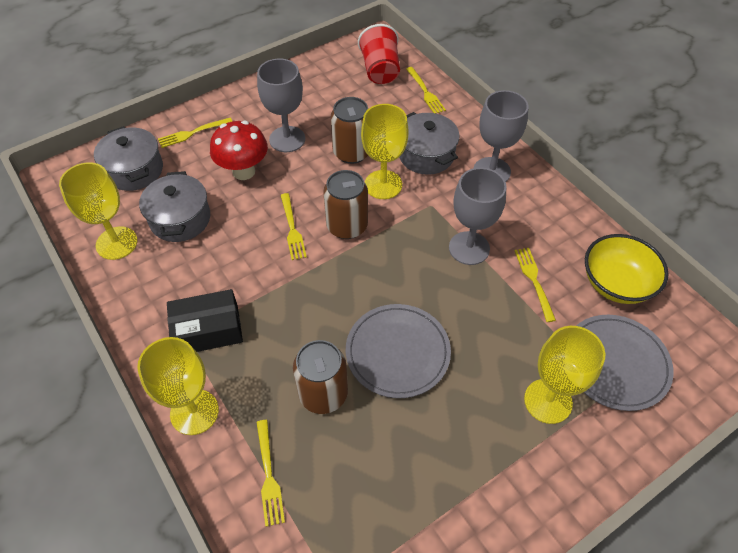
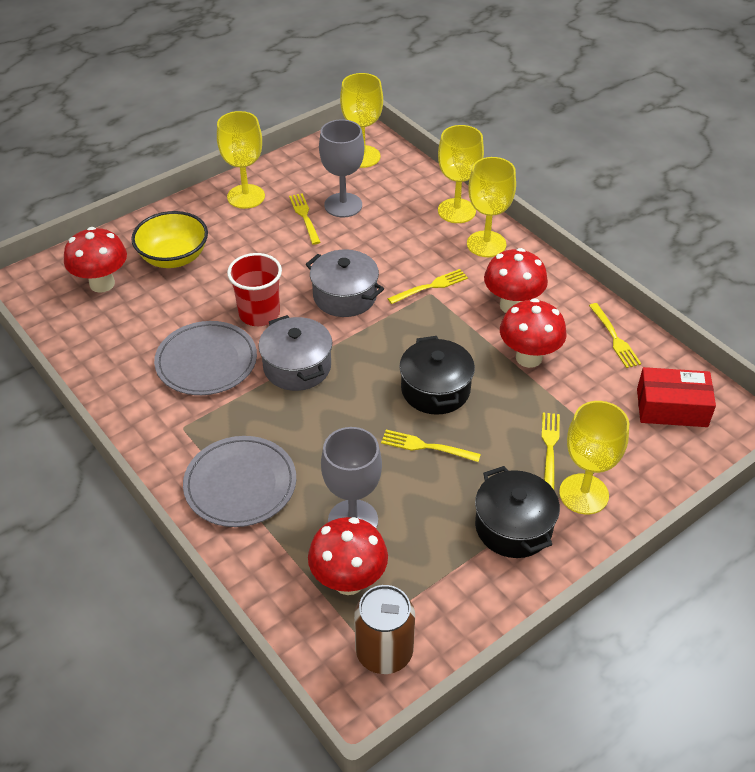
black box: [167,289,243,352] = 1 -> none = 0
black pot: none = 0 -> [399,336,475,415] [475,466,560,558] = 2
brown can: [293,340,348,414] [323,170,368,239] [331,97,368,164] = 3 -> [354,585,415,674] = 1
grey goblet: [257,59,305,152] [449,168,507,265] [474,90,529,182] = 3 -> [319,119,364,218] [321,427,382,528] = 2
grey pot: [94,126,163,191] [139,171,210,242] [399,112,460,175] = 3 -> [258,315,332,391] [305,250,384,317] = 2
red box: none = 0 -> [637,367,716,427] = 1
red mushroom: [210,121,268,180] = 1 -> [64,227,127,293] [308,517,388,595] [484,248,548,313] [500,298,567,368] = 4
yellow goblet: [59,162,138,260] [137,337,219,435] [361,104,409,199] [524,326,605,424] = 4 -> [217,111,265,209] [340,73,383,168] [438,125,484,223] [467,157,516,257] [559,401,629,514] = 5

